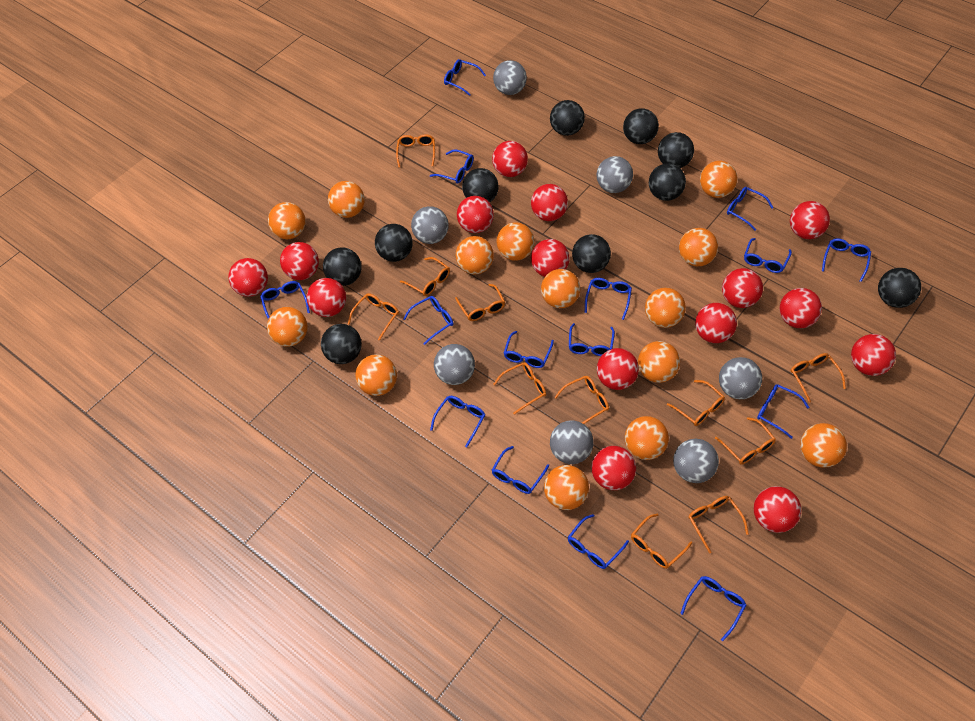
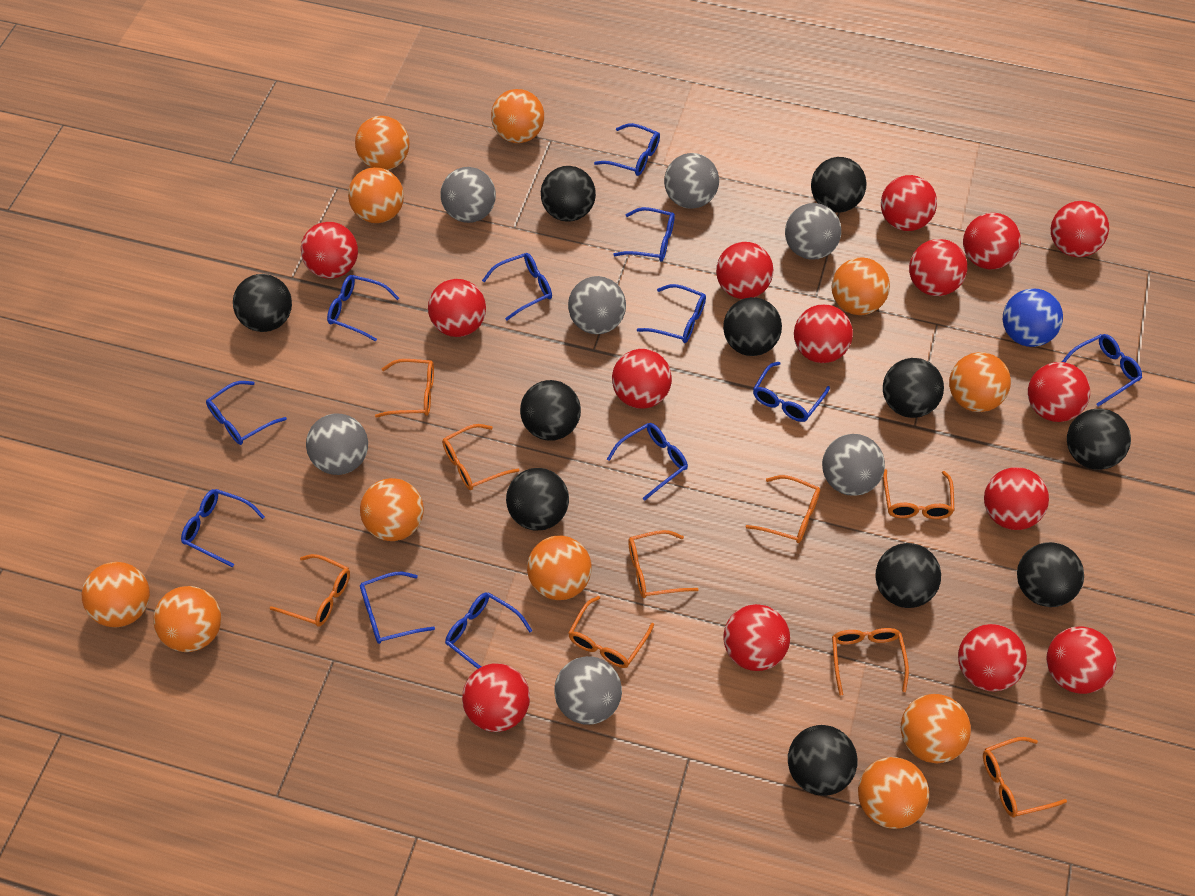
black ball: [321,324,362,364] [323,247,362,286] [375,224,413,262] [462,168,498,203] [550,100,585,136] [572,234,611,273] [623,108,659,144] [649,163,686,201] [658,132,694,168] [878,268,921,308] = 10 -> [233,274,292,332] [506,468,569,531] [520,380,581,441] [541,166,596,222] [723,297,782,356] [788,725,858,796] [811,157,867,213] [875,543,941,608] [883,358,944,418] [1017,542,1084,607] [1067,408,1131,470] = 11
blue ball: none = 0 -> [1003,288,1063,347] = 1
blue glasses: [260,281,310,319] [403,296,453,345] [430,150,474,184] [430,396,485,447] [444,59,486,96] [492,446,549,494] [504,331,554,368] [568,514,629,569] [569,323,615,356] [585,278,632,320] [680,576,746,641] [727,187,774,231] [744,238,792,273] [757,384,809,439] [822,239,871,282] = 15 -> [181,489,265,567] [206,381,287,445] [327,275,399,341] [360,572,435,644] [445,592,532,669] [482,253,552,320] [594,123,660,176] [607,423,688,501] [613,207,675,261] [637,284,706,343] [753,362,830,422] [1062,334,1142,407] = 12
orange ball: [267,307,308,347] [268,202,306,239] [328,181,365,218] [355,355,397,396] [456,236,494,275] [497,222,535,261] [541,269,580,308] [544,465,589,510] [625,416,669,460] [638,341,680,383] [645,288,686,328] [679,228,718,266] [700,161,737,198] [800,423,847,468] = 14 -> [82,562,150,627] [153,586,221,652] [348,167,404,223] [355,116,409,170] [360,478,424,541] [491,89,544,143] [527,536,592,600] [831,257,890,315] [858,757,929,829] [901,694,971,764] [949,352,1011,412] = 11
orange glasses: [348,293,399,341] [396,134,435,168] [400,257,450,296] [455,284,505,321] [493,362,546,415] [555,376,609,424] [631,513,692,569] [667,380,725,426] [688,496,749,553] [715,417,776,465] [791,353,846,403] = 11 -> [270,554,350,627] [375,359,434,418] [442,424,519,490] [568,596,654,668] [628,530,699,598] [746,475,820,543] [832,628,909,696] [883,469,954,519] [983,737,1067,817] = 9

